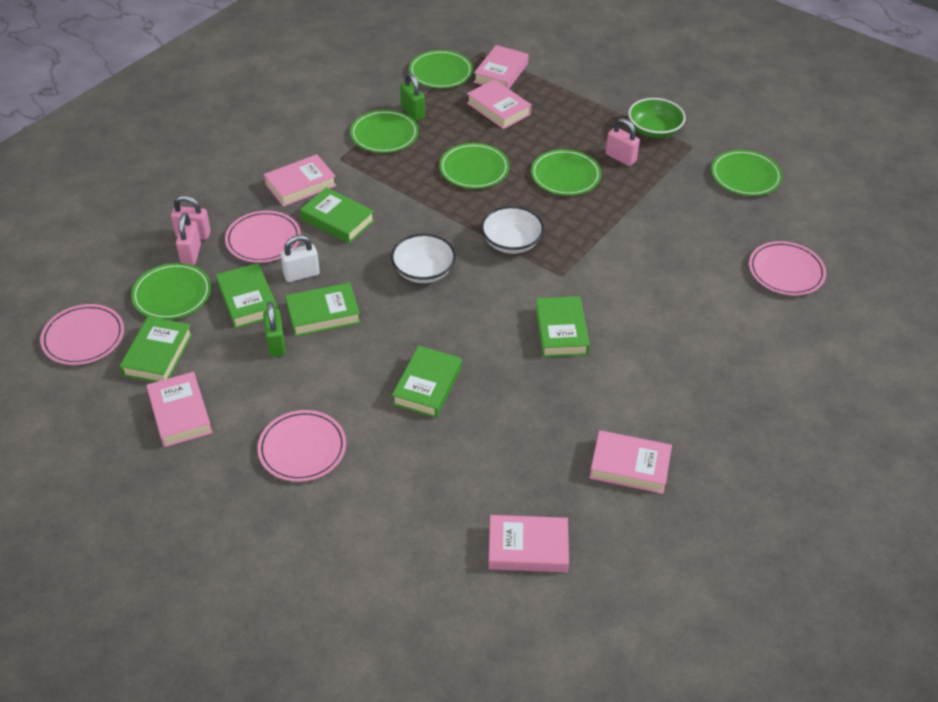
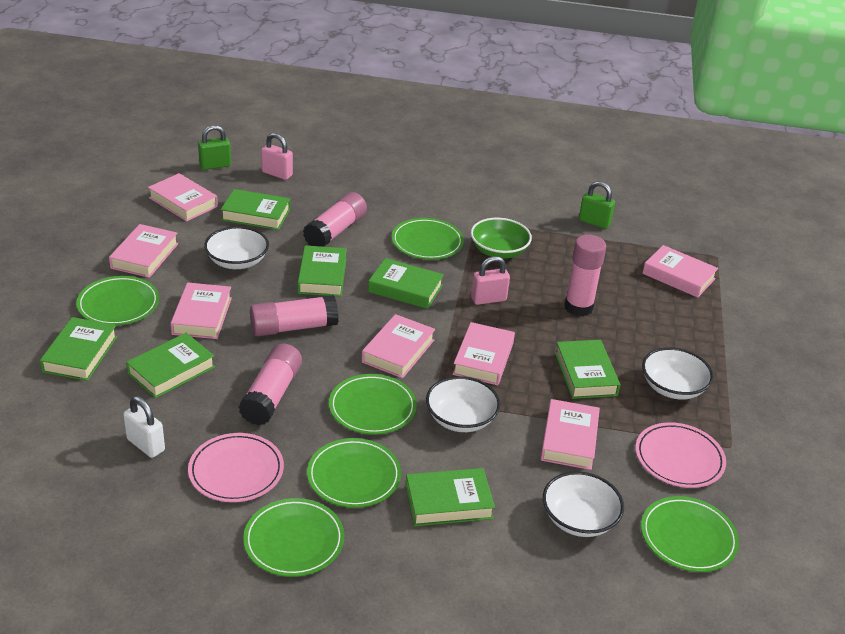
green book: [119,317,193,382] [216,263,278,328] [285,282,361,337] [300,187,375,243] [392,346,462,418] [535,296,590,357] = 6 -> [40,317,117,381] [126,333,215,398] [221,189,290,230] [297,245,347,297] [368,258,444,309] [405,468,495,526] [555,340,620,399] = 7
pink book: [146,372,213,447] [264,154,337,207] [467,79,532,129] [474,45,529,89] [488,515,569,572] [589,430,672,494] = 6 -> [109,224,178,278] [148,173,218,222] [170,282,232,339] [362,314,435,378] [453,322,515,385] [540,399,600,470] [642,245,718,298] = 7
pink glue stick: none = 0 -> [239,344,302,425] [250,295,339,336] [303,192,367,247] [564,235,606,316] = 4
pink padlock: [171,195,211,240] [176,213,201,265] [605,118,640,166] = 3 -> [261,133,293,180] [471,256,510,305] = 2
pink plate: [40,304,124,365] [225,211,301,263] [257,410,346,482] [749,241,826,296] = 4 -> [188,433,284,502] [635,422,726,488] = 2
white bowl: [391,234,456,283] [481,206,544,254] = 2 -> [204,226,269,269] [426,376,500,432] [543,471,624,537] [642,347,713,400] = 4

